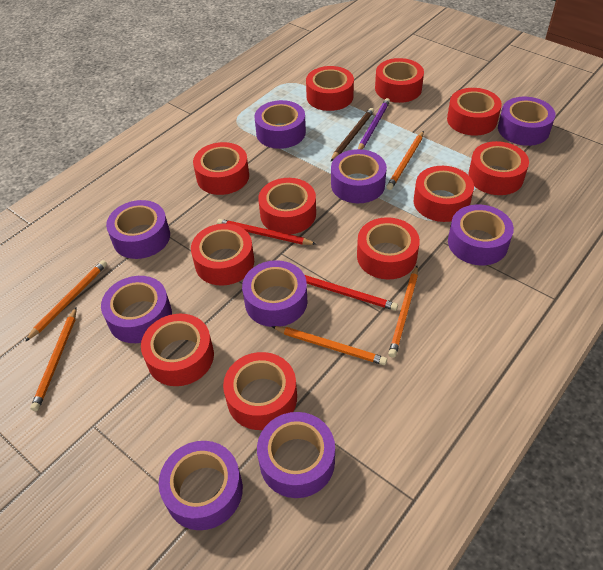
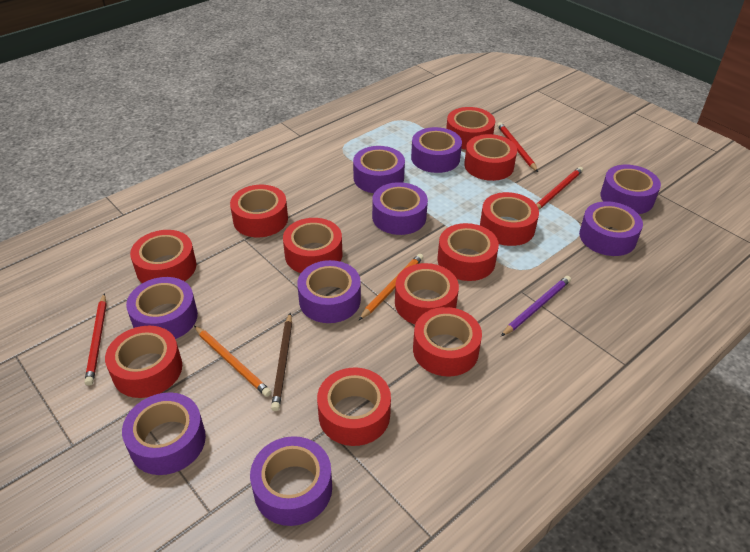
orange pencil: [25,260,107,342] [30,307,77,411] [271,326,387,365] [386,131,424,190] [388,266,418,358] = 5 -> [194,326,271,397] [359,254,424,320] = 2
red pencil: [217,219,316,245] [305,275,398,311] = 2 -> [85,293,107,386] [497,122,538,172] [536,167,583,209] = 3

